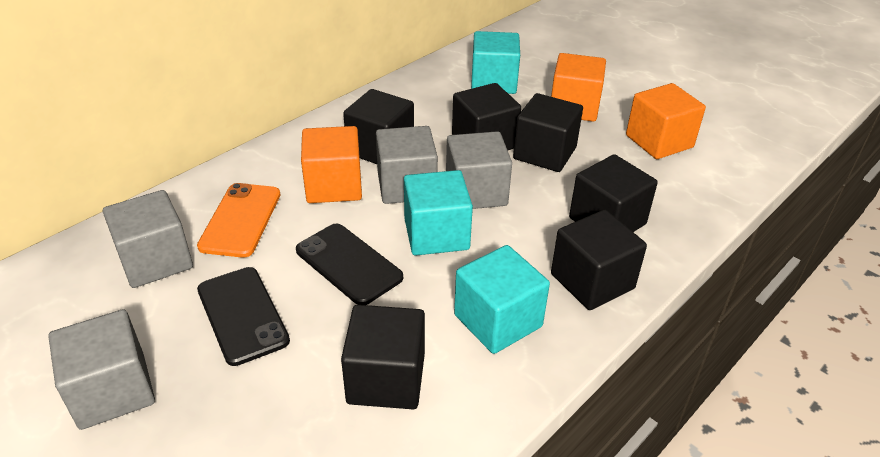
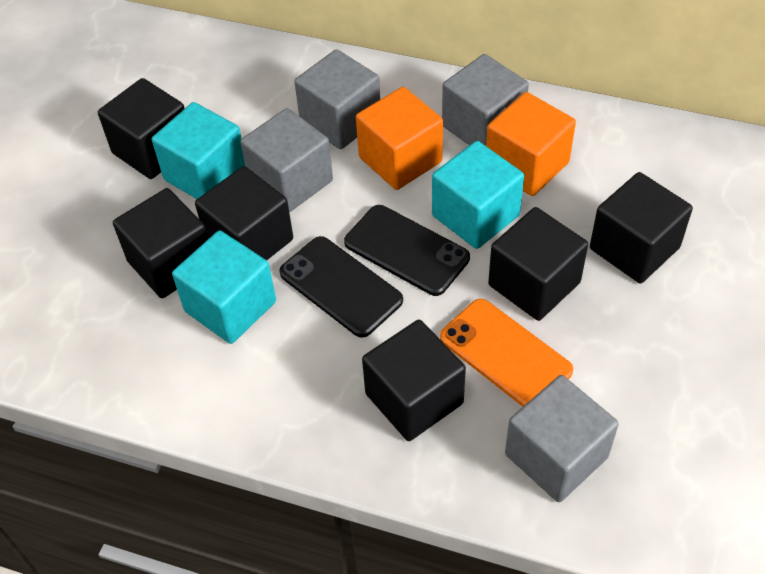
orange cube: [301,126,362,203] [551,53,606,122] [626,83,706,159] = 3 -> [356,87,443,190] [486,92,576,196] = 2

